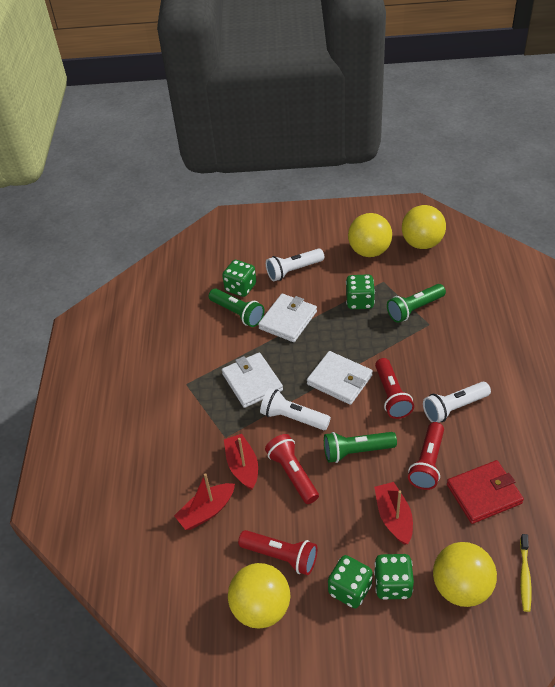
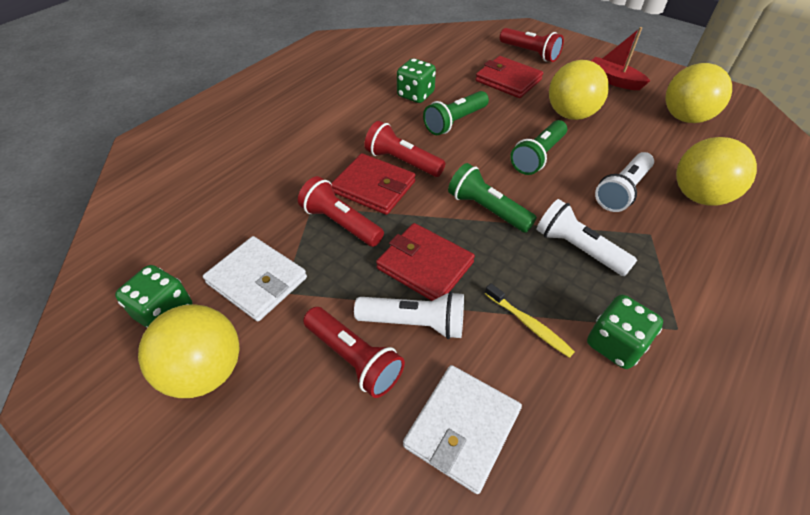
green dice: [222,260,256,297] [328,555,373,608] [346,274,375,309] [374,554,414,600] = 4 -> [115,265,192,328] [397,58,436,103] [587,295,663,369] = 3
red boat: [174,473,235,530] [224,434,258,490] [374,482,413,545] = 3 -> [591,27,650,90] = 1
red wallet: [447,460,524,524] = 1 -> [331,153,415,215] [376,223,475,301] [475,56,543,98] = 3
white wallet: [222,352,283,408] [258,294,317,342] [307,351,373,405] = 3 -> [203,236,307,321] [403,365,522,494] = 2

